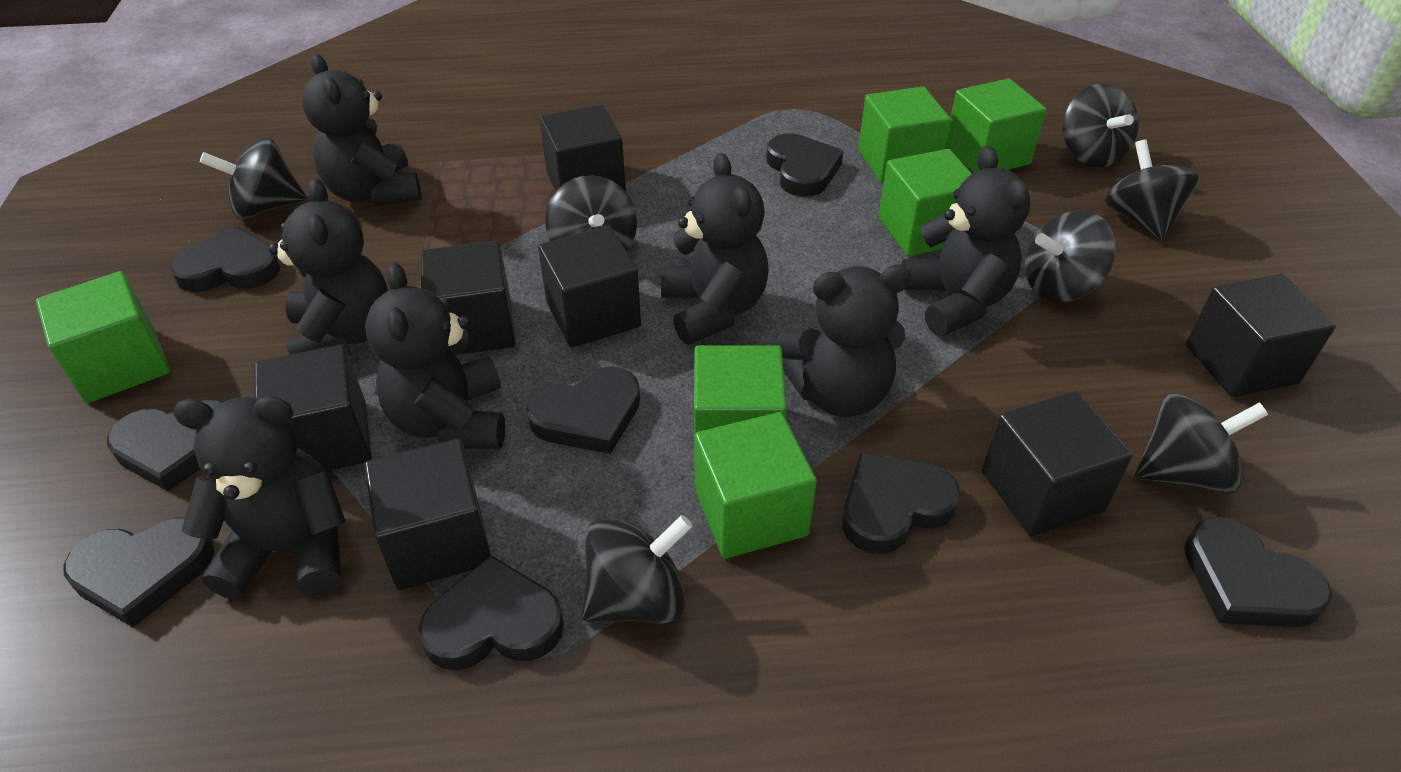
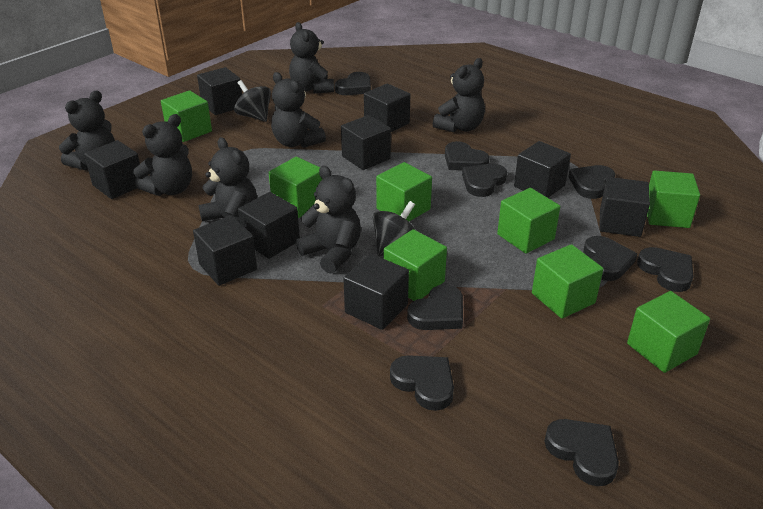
black cube: [254,345,371,471] [364,438,491,590] [420,241,515,355] [538,226,641,347] [540,104,626,192] [982,391,1133,537] [1186,274,1336,397] = 7 -> [84,140,140,199] [193,215,257,286] [197,67,242,115] [238,192,300,259] [341,115,391,170] [343,254,409,330] [364,83,410,132] [514,141,571,198] [599,177,650,237] = 9
black heart: [64,518,214,628] [107,400,222,492] [170,226,280,292] [418,555,564,670] [527,366,640,454] [766,133,843,197] [842,453,960,554] [1184,516,1332,627] = 8 -> [335,72,371,95] [390,355,454,411] [407,284,463,330] [445,141,490,170] [462,164,507,197] [544,419,619,486] [568,165,615,199] [583,236,637,281] [637,247,694,292] = 9
black spinning top: [200,137,307,219] [545,175,637,251] [582,515,693,624] [1025,210,1116,302] [1063,84,1139,167] [1104,140,1200,242] [1135,392,1268,494] = 7 -> [234,80,271,122] [373,201,415,256] = 2
green cube: [36,271,170,403] [694,345,787,462] [695,412,817,559] [858,87,951,183] [878,149,972,256] [946,78,1046,173] = 6 -> [161,91,212,142] [269,157,323,218] [376,162,432,221] [384,229,447,301] [497,188,560,253] [532,244,603,318] [627,291,710,373] [647,170,700,228] = 8

